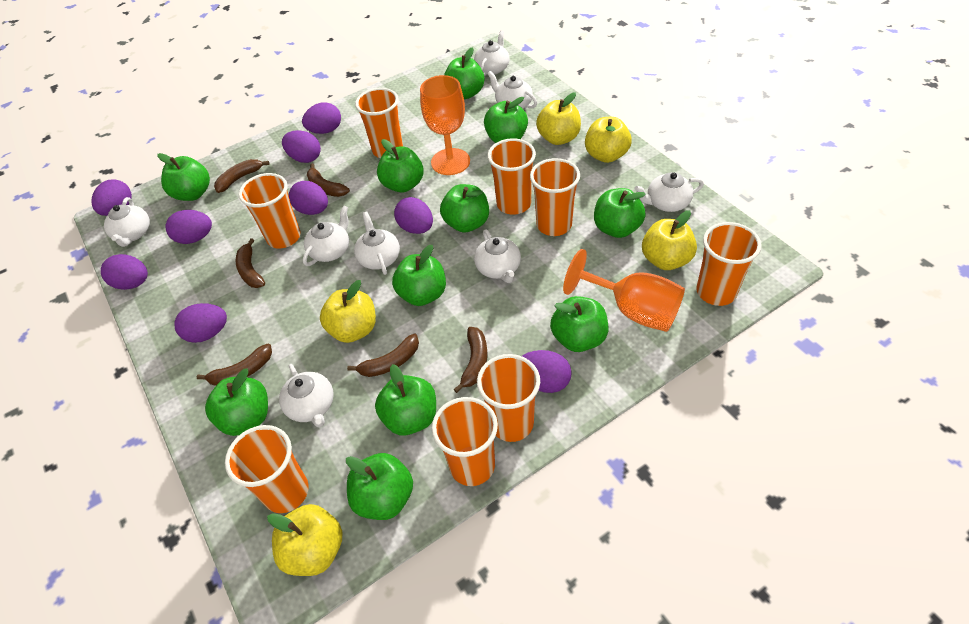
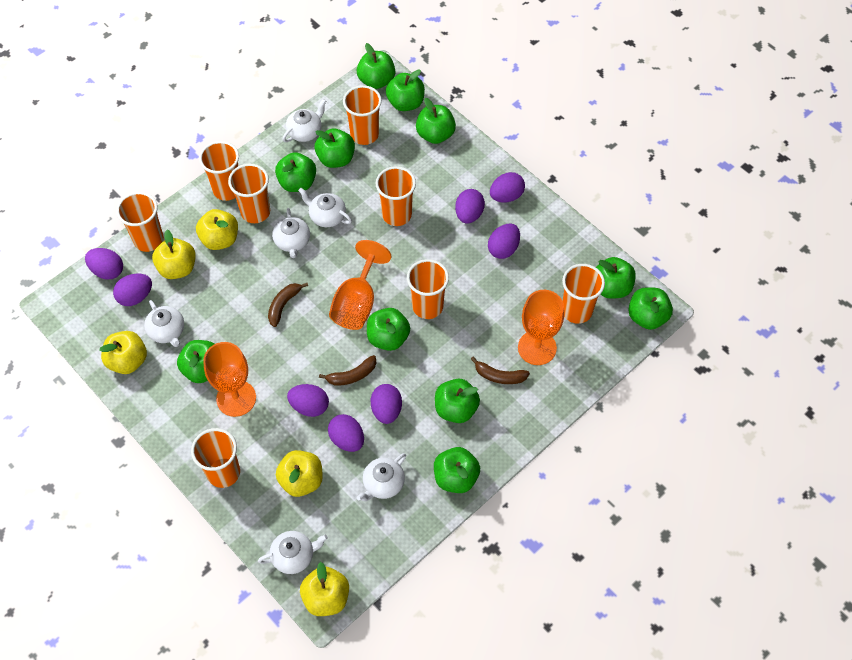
brown banana: [197,344,272,386] [214,159,269,193] [236,238,265,288] [307,163,350,197] [347,334,419,377] [453,327,488,393] = 6 -> [268,283,308,327] [319,355,376,386] [471,357,530,384] = 3
orange goblet: [420,75,470,175] [563,249,685,332] = 2 -> [203,342,256,417] [329,240,391,330] [518,290,564,365] = 3
purple egg: [91,179,132,216] [101,254,148,290] [165,210,212,244] [174,303,227,343] [282,130,321,163] [289,181,328,215] [302,102,341,134] [394,197,433,234] [522,350,572,393] = 9 -> [85,248,123,280] [113,274,152,306] [287,384,329,417] [328,414,364,452] [371,384,402,424] [455,189,485,224] [488,224,520,259] [490,172,525,203] = 8
white teapot: [104,197,150,247] [279,364,334,428] [303,205,349,266] [354,212,400,275] [474,30,510,76] [474,230,521,283] [487,71,537,109] [634,172,704,212] = 8 -> [144,300,184,347] [258,531,328,574] [272,208,310,258] [282,99,326,142] [298,188,352,227] [357,453,406,501] = 6

